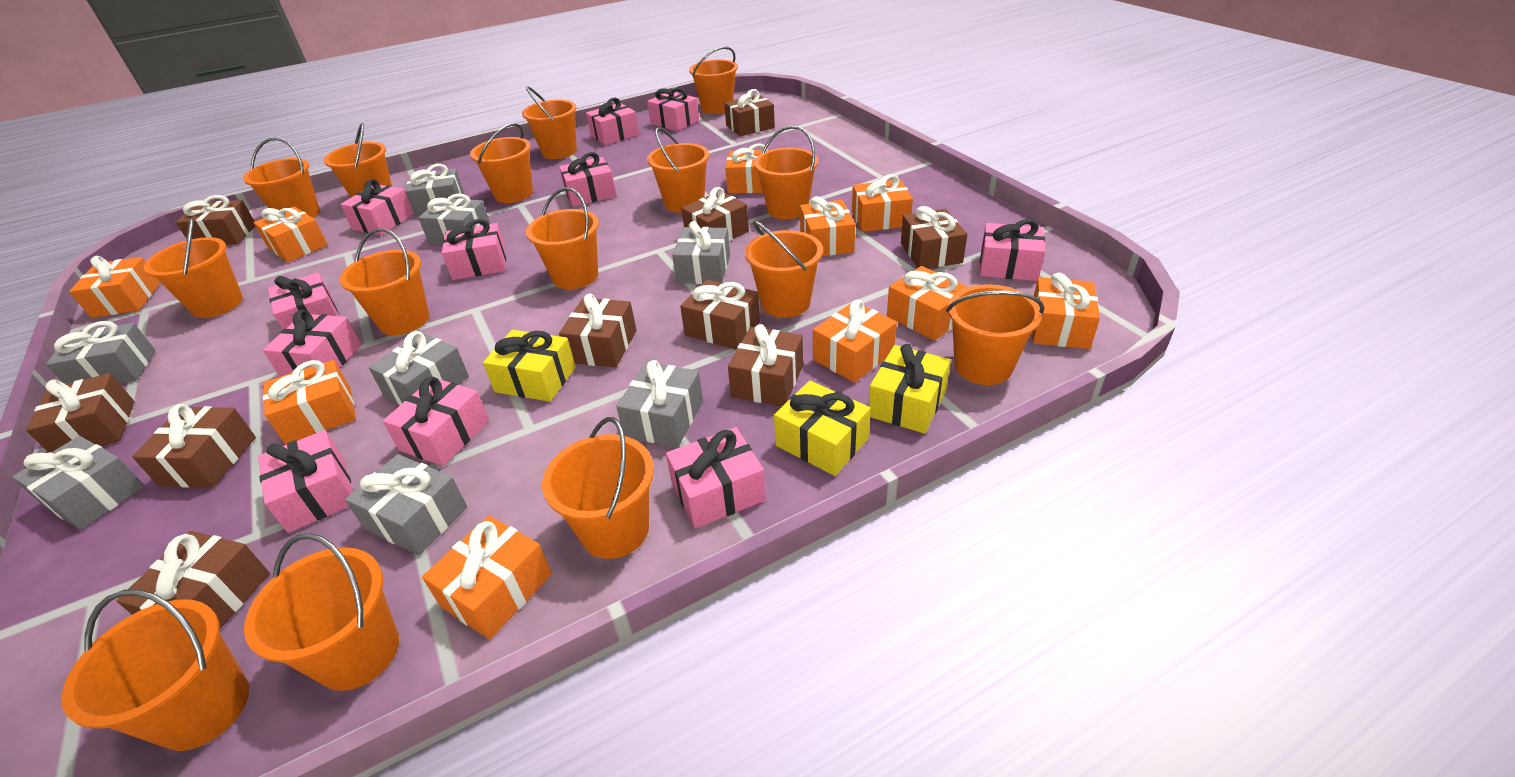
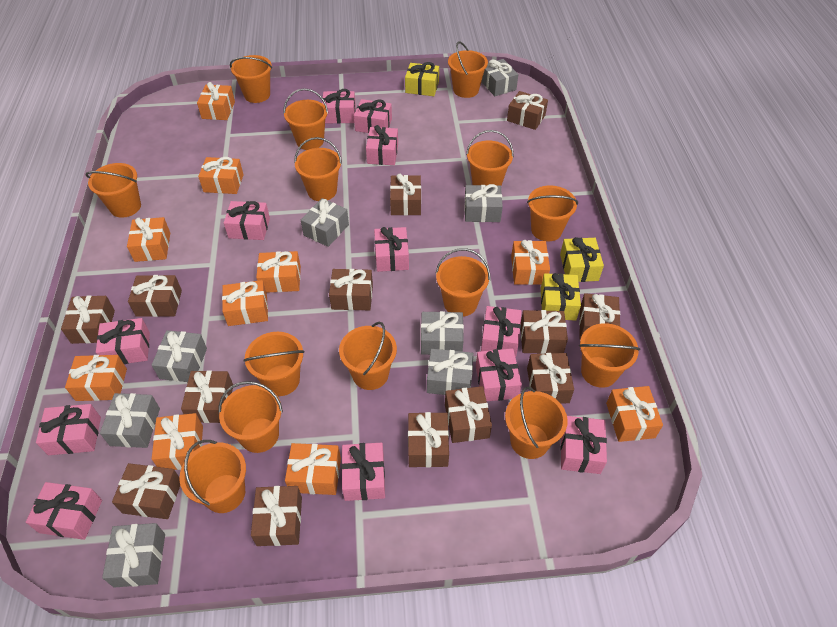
brown gift: [26,373,135,453] [116,531,270,629] [132,404,256,488] [176,195,255,245] [559,294,637,368] [680,279,760,350] [681,187,749,241] [724,89,775,136] [728,324,803,406] [901,206,967,269] = 10 -> [61,295,115,344] [112,463,180,519] [128,275,182,317] [181,370,233,423] [251,486,302,546] [329,269,373,310] [390,174,421,216] [408,412,449,467] [445,386,492,443] [507,91,548,130] [520,310,568,354] [527,353,574,404] [579,293,620,340] = 13
orange bucket: [61,589,249,751] [144,218,243,318] [243,138,320,218] [244,533,399,691] [324,123,392,197] [340,228,429,335] [470,123,533,203] [522,86,577,159] [526,187,599,289] [542,417,654,559] [647,127,709,213] [689,46,738,114] [745,221,823,318] [754,126,818,219] [946,284,1044,385] = 15 -> [86,163,141,218] [179,440,246,513] [219,381,283,453] [230,55,272,103] [244,332,304,396] [283,88,328,150] [294,137,342,201] [339,322,397,390] [436,248,490,317] [448,41,488,98] [466,130,514,186] [505,387,568,459] [527,185,578,242] [579,323,640,388] = 14
pink gift: [258,430,353,533] [263,310,361,377] [268,272,339,330] [340,179,414,235] [383,377,490,466] [442,219,506,280] [559,152,616,207] [586,98,639,145] [647,88,699,131] [666,427,766,529] [980,219,1045,281] = 11 -> [26,482,102,540] [36,404,101,455] [96,318,150,364] [224,201,270,240] [322,89,356,124] [341,443,385,501] [354,99,392,133] [366,125,398,165] [374,227,409,272] [476,348,522,401] [481,306,522,357] [560,416,607,474] = 12

